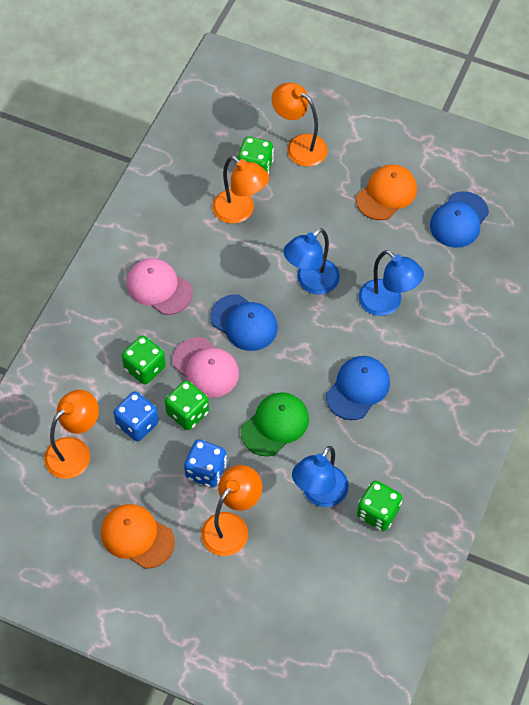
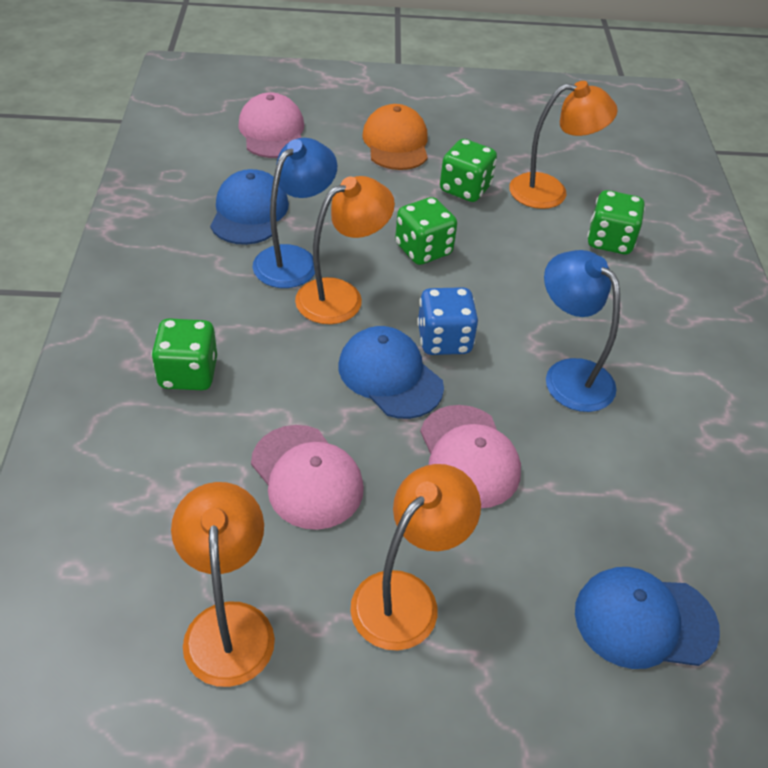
blue dice: [114,392,159,441] [184,439,227,488] = 2 -> [417,287,478,355] = 1
blue lamp: [283,228,340,295] [292,446,349,507] [358,250,424,316] = 3 -> [253,138,337,288] [544,250,620,412] = 2
green cap: [241,392,309,456] = 1 -> none = 0
orange cap: [101,504,175,569] [356,165,417,220] = 2 -> [362,104,428,170] = 1
pink cap: [127,258,193,315] [172,337,239,398] = 2 -> [238,92,304,158] [251,425,364,530] [420,405,521,508] = 3

